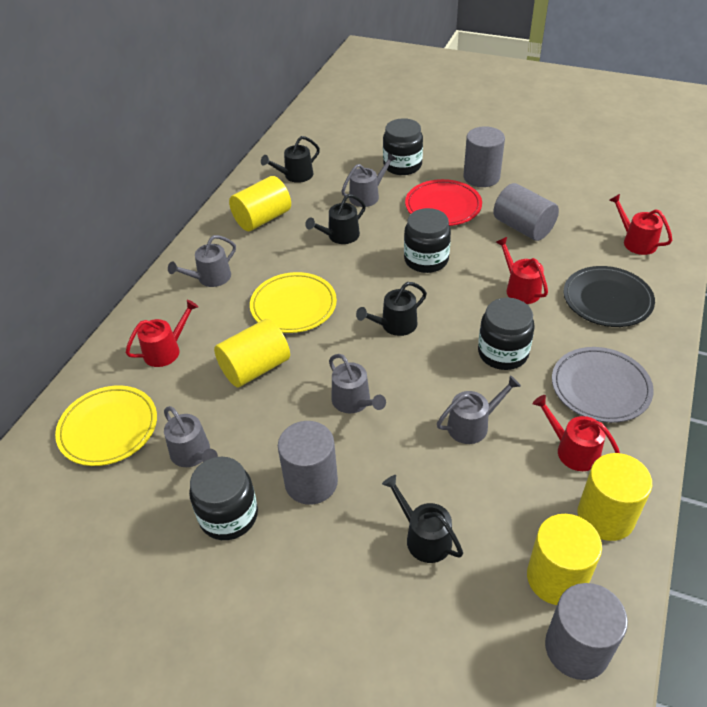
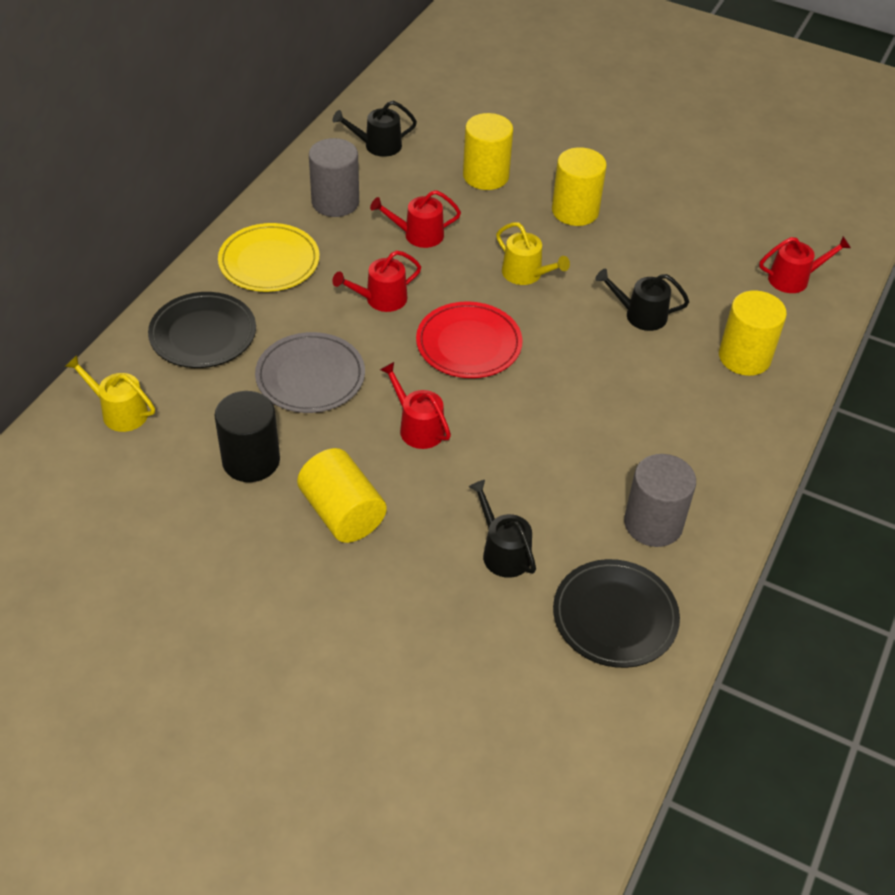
black cylinder: none = 0 -> [214,391,280,482] = 1
black jar: [189,457,258,540] [383,118,423,175] [404,208,451,273] [478,298,535,370] = 4 -> none = 0
black plate: [564,266,655,327] = 1 -> [148,292,256,368] [553,559,680,668] = 2
black watering can: [261,136,320,183] [305,194,366,244] [356,282,427,336] [382,475,463,563] = 4 -> [333,101,417,157] [469,480,536,578] [595,269,689,331] = 3
grey cylinder: [278,421,338,505] [463,126,505,187] [493,183,559,241] [545,583,628,680] = 4 -> [309,138,359,217] [624,454,696,547] = 2
grey watering can: [164,406,218,467] [168,235,236,287] [329,354,386,413] [342,153,397,207] [437,376,521,444] = 5 -> none = 0
yellow plate: [55,385,157,466] [250,272,337,333] = 2 -> [218,223,319,292] = 1
yellow watering can: none = 0 -> [65,355,155,432] [496,222,570,285] = 2

